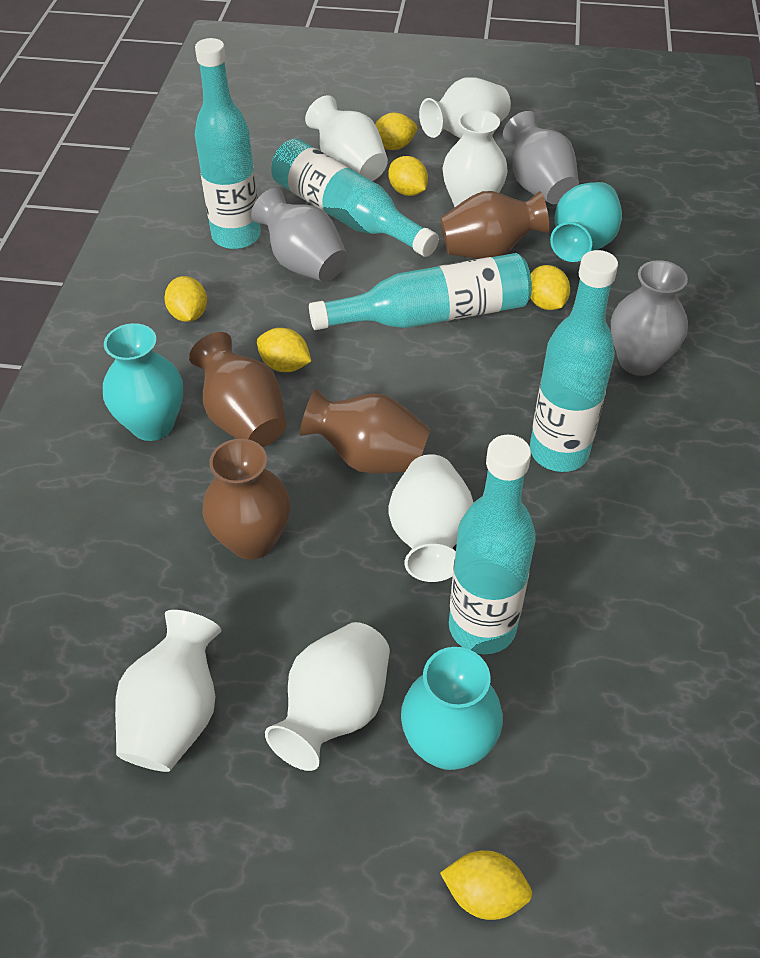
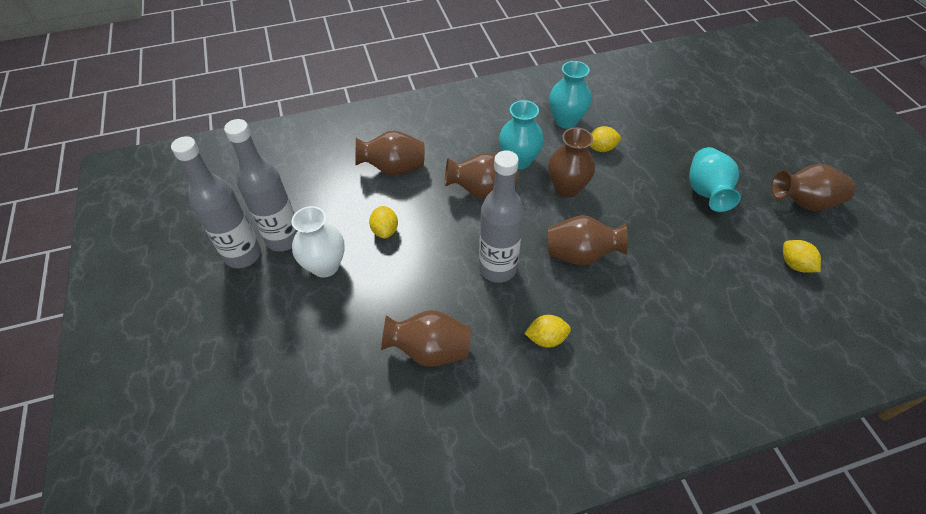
brown vase: [189,332,286,447] [202,439,290,560] [300,388,431,474] [440,191,549,259] = 4 -> [355,130,425,176] [381,310,471,367] [445,153,518,199] [548,128,595,197] [548,215,628,266] [771,164,855,211] = 6
grey bottle: none = 0 -> [171,136,261,268] [224,119,297,252] [479,150,524,283] = 3
grey vase: [251,188,348,282] [503,111,579,204] [611,260,688,376] = 3 -> none = 0
turquoise bottle: [195,38,261,249] [271,138,439,257] [309,253,532,330] [449,435,536,654] [530,250,618,472] = 5 -> none = 0
white vase: [115,610,221,772] [265,622,390,771] [305,95,388,181] [388,454,474,582] [419,77,511,138] [442,110,508,207] = 6 -> [292,206,345,278] = 1
yellow lemon: [164,276,207,322] [257,328,312,372] [375,112,417,150] [388,156,428,196] [440,850,532,920] [530,265,570,310] = 6 -> [369,206,398,239] [524,315,571,348] [590,126,621,152] [783,240,821,273] = 4

